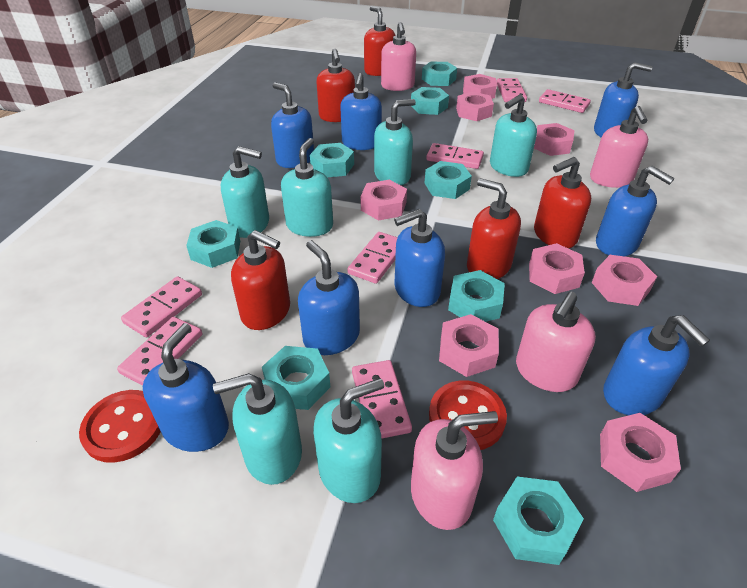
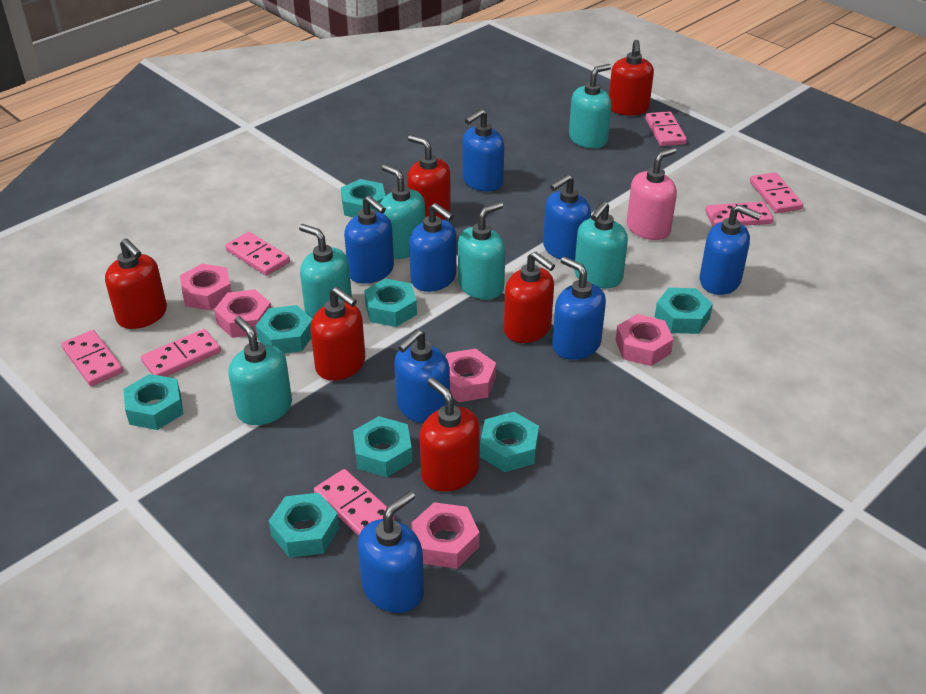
pink nut: [360,180,407,220] [439,314,499,377] [456,92,494,121] [463,74,497,99] [529,243,585,294] [534,123,574,156] [592,255,657,306] [600,413,681,492] = 8 -> [180,264,231,311] [214,289,271,338] [411,502,479,569] [446,348,496,402] [615,314,674,366] = 5
pink soap dispenser: [381,22,416,91] [411,411,498,530] [516,292,596,392] [590,106,648,188] = 4 -> [627,147,677,240] = 1
red button: [79,390,161,463] [429,380,507,450] = 2 -> none = 0
red soap dispenser: [231,230,290,330] [316,49,355,122] [364,6,395,76] [467,178,521,279] [534,157,591,248] = 5 -> [105,238,167,329] [310,287,365,381] [407,135,451,220] [420,377,480,492] [504,252,555,343] [609,40,654,115] = 6

